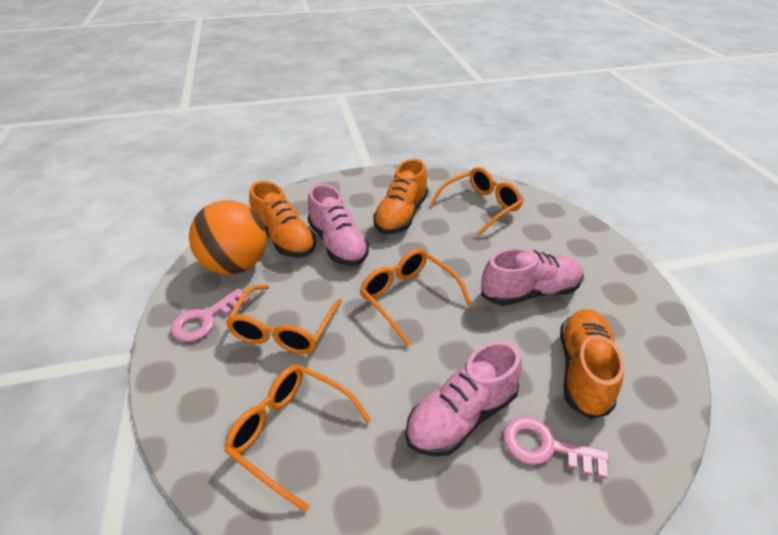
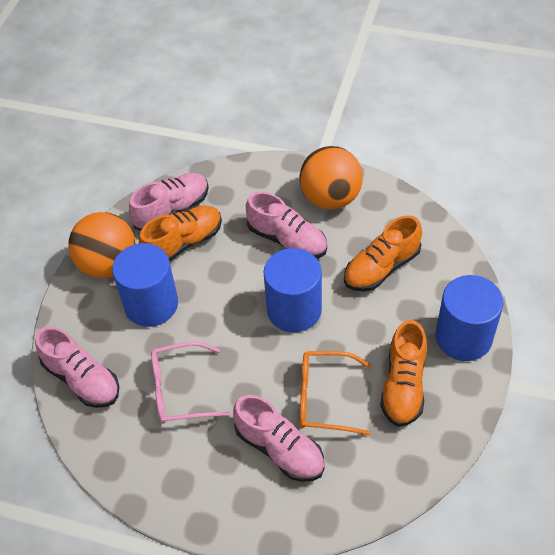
blue cylinder: none = 0 -> [112,243,178,327] [264,248,322,333] [436,275,504,361] = 3
orange ball: [189,200,267,275] = 1 -> [68,212,136,278] [300,146,363,210] = 2
orange glasses: [224,365,371,512] [226,285,342,354] [360,249,472,346] [430,167,523,237] = 4 -> [300,351,371,436] = 1
pink glasses: none = 0 -> [151,341,231,424] = 1
pink key: [171,288,250,342] [503,416,609,478] = 2 -> none = 0
pink shoe: [308,184,369,266] [405,341,522,457] [481,248,584,306] = 3 -> [35,327,119,408] [129,173,209,230] [233,395,324,482] [246,192,327,258] = 4

